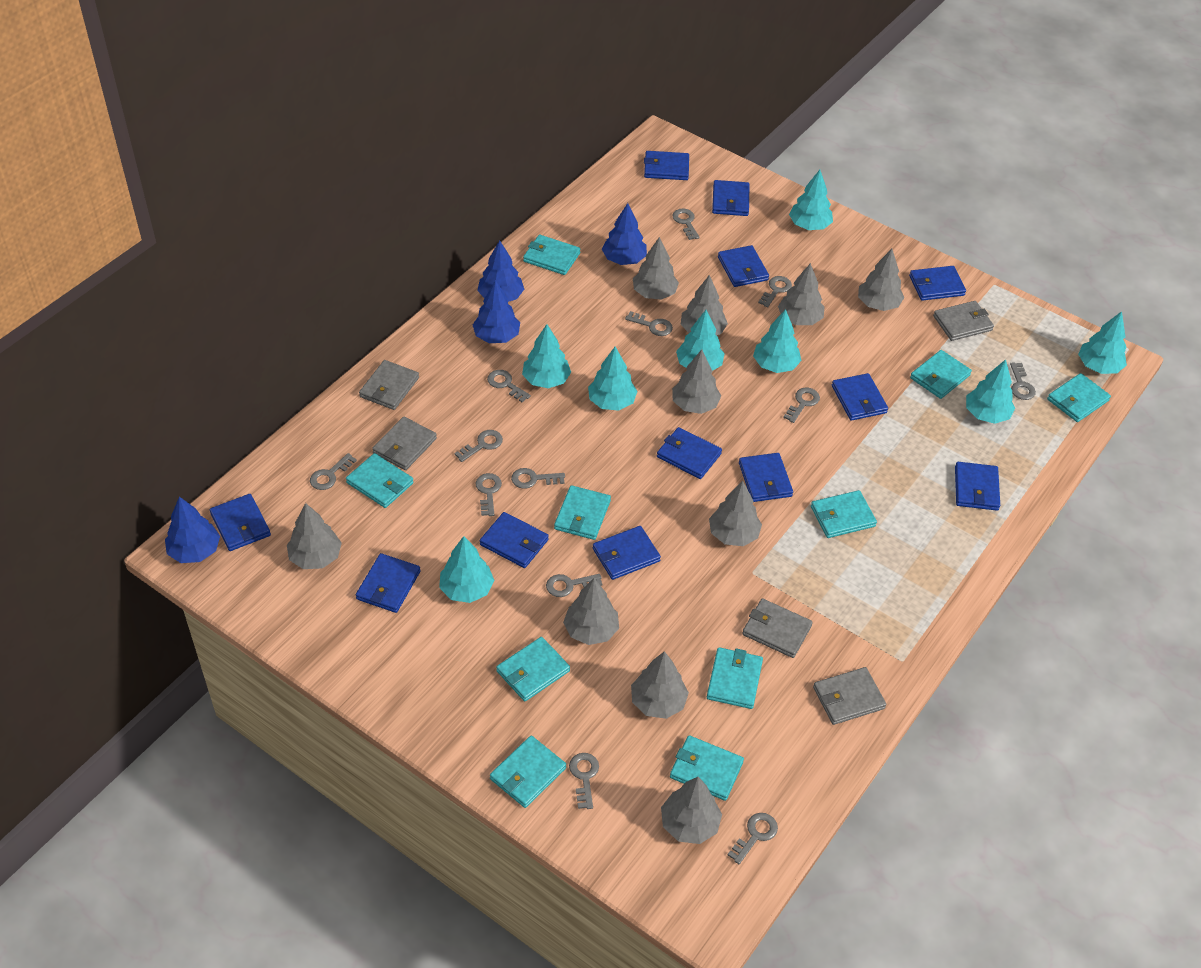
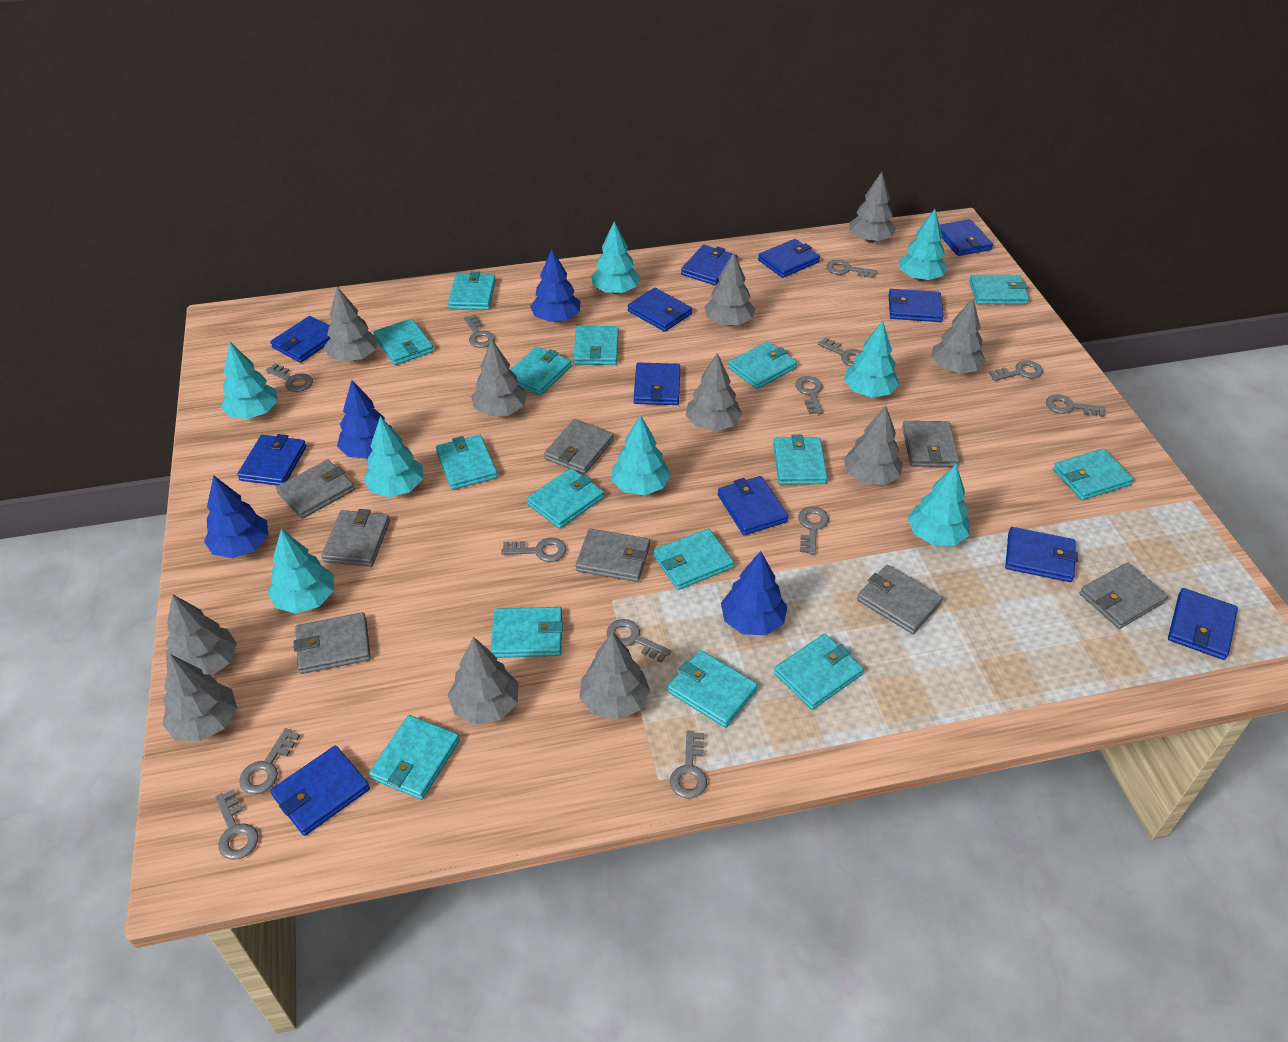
grey tree: [287,503,342,569] [563,578,619,645] [631,651,689,719] [633,237,679,300] [661,777,722,844] [672,349,721,414] [681,275,728,335] [709,481,762,546] [778,263,824,325] [858,249,904,311] = 10 -> [162,654,237,741] [166,595,237,676] [324,287,378,362] [448,637,519,725] [471,339,527,416] [579,632,650,720] [686,353,742,431] [704,252,755,326] [844,405,903,485] [849,172,896,243] [931,298,986,374] = 11
grey wallet: [359,360,419,410] [372,417,437,470] [742,598,813,658] [813,667,886,725] [933,301,994,341] = 5 -> [276,460,355,519] [294,612,371,674] [321,509,390,567] [544,419,614,474] [576,529,650,582] [857,565,943,634] [902,421,959,467] [1080,562,1168,629] = 8
turquoise wallet: [346,453,414,508] [490,735,566,808] [496,637,570,701] [523,235,580,275] [554,485,611,540] [670,735,744,801] [707,647,763,709] [811,490,877,538] [910,350,972,399] [1047,373,1111,422] = 10 -> [369,715,460,800] [373,318,434,365] [436,434,498,490] [448,272,496,310] [491,607,563,658] [510,346,572,396] [527,468,604,529] [573,326,619,365] [654,528,734,590] [668,650,758,728] [728,341,797,389] [773,435,828,485] [774,634,864,710] [969,275,1029,304] [1053,448,1134,500] = 15

